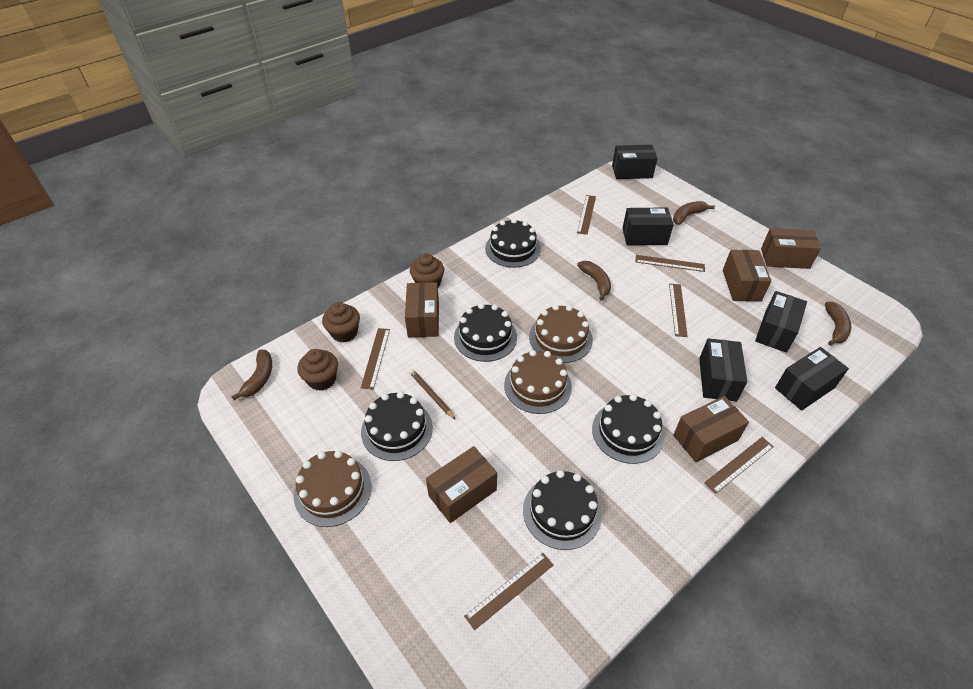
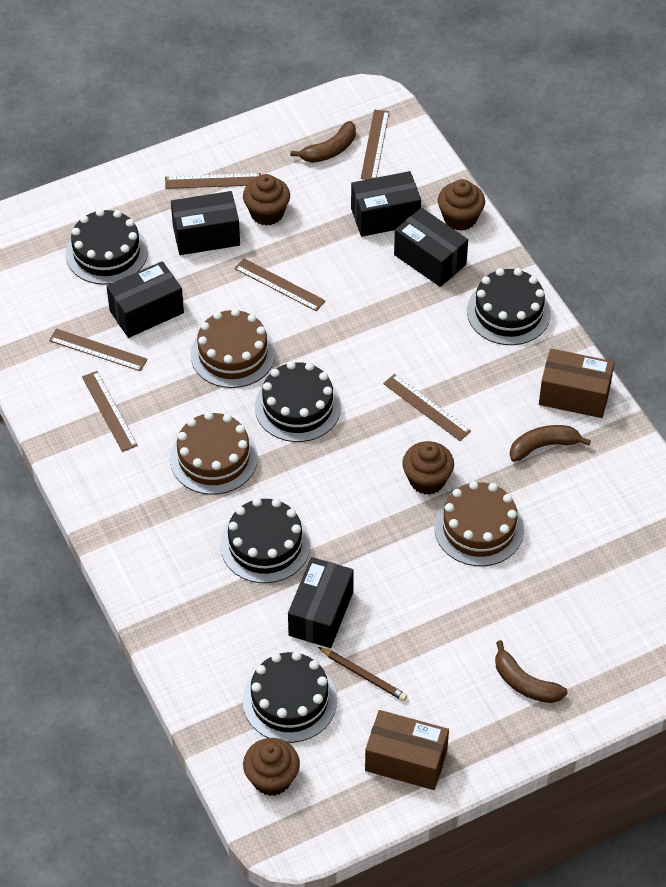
brown banana: [231,349,272,400] [577,261,611,301] [673,201,715,225] [825,302,851,346] = 4 -> [291,121,356,163] [495,640,568,703] [510,425,591,462] = 3
brown box: [405,282,439,337] [426,446,497,523] [673,396,749,462] [723,250,771,301] [761,228,821,269] = 5 -> [365,710,449,790] [539,349,614,418] = 2
brown cupcake: [297,349,338,391] [322,302,360,343] [410,253,444,288] = 3 -> [243,174,290,226] [243,738,300,796] [402,441,454,495] [438,179,485,231] = 4

